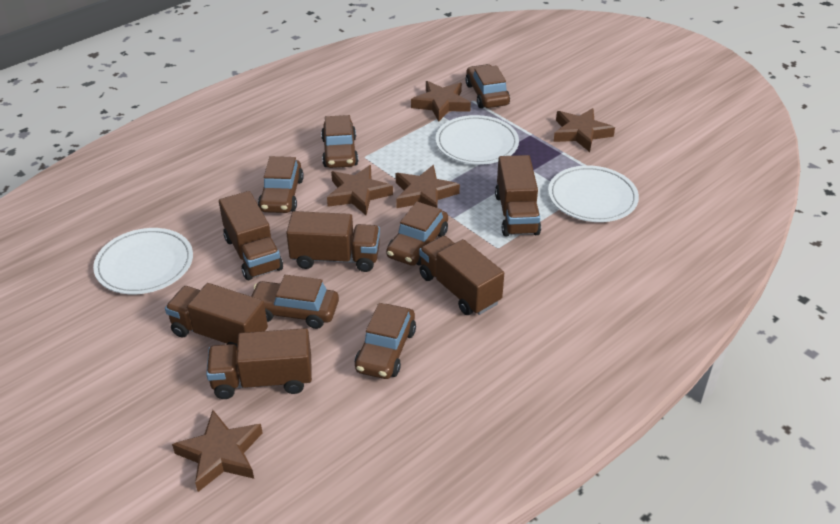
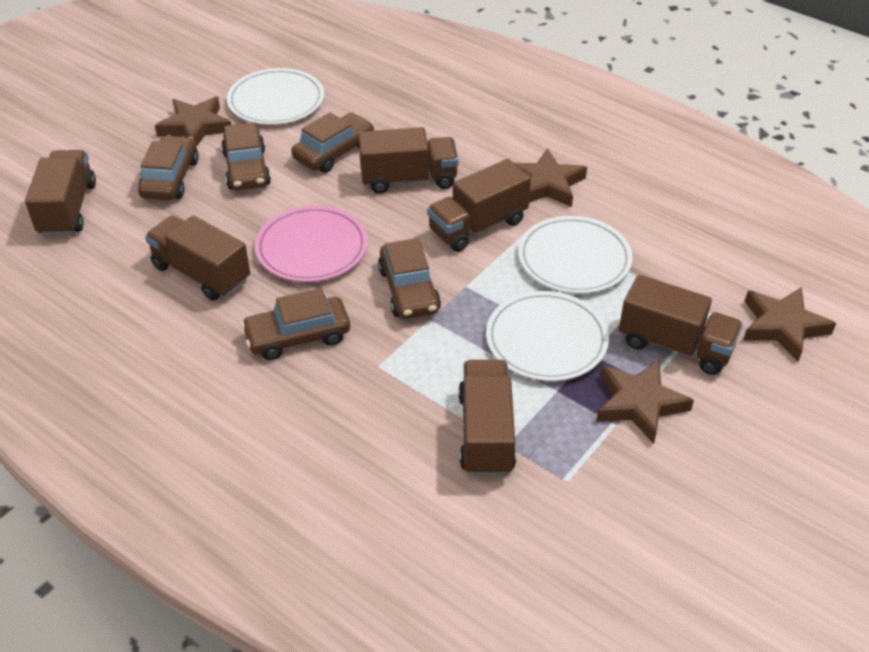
brown car: [251,275,339,329] [258,156,304,213] [321,115,358,168] [355,303,416,379] [386,202,448,266] [465,64,510,108] = 6 -> [138,135,199,200] [221,122,271,190] [241,288,350,360] [291,112,374,173] [378,238,441,319] = 5
brown star: [172,410,263,492] [327,165,393,215] [395,165,460,208] [411,81,471,122] [554,108,615,152] = 5 -> [155,96,231,147] [514,148,587,207] [596,360,694,444] [743,287,836,362] = 4
pink plate: none = 0 -> [255,206,368,282] = 1

